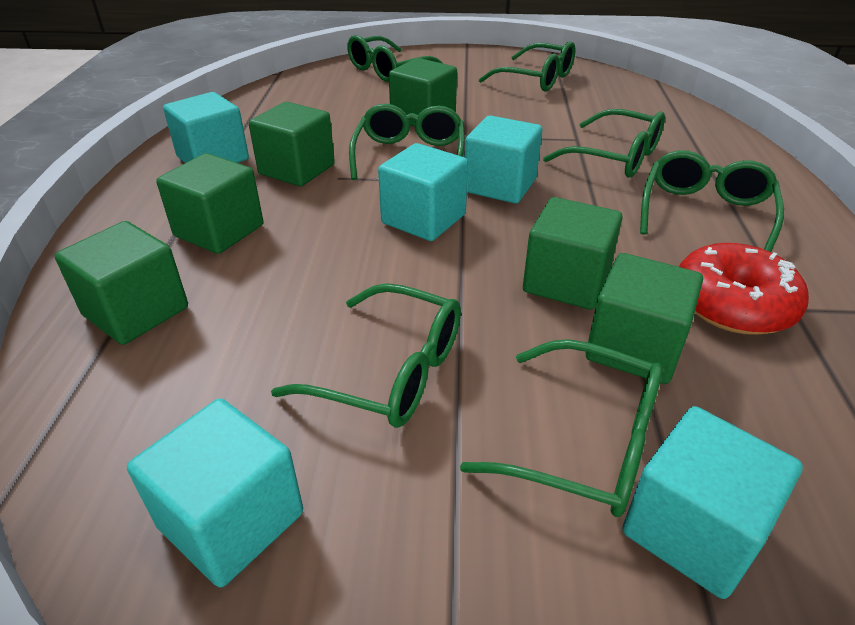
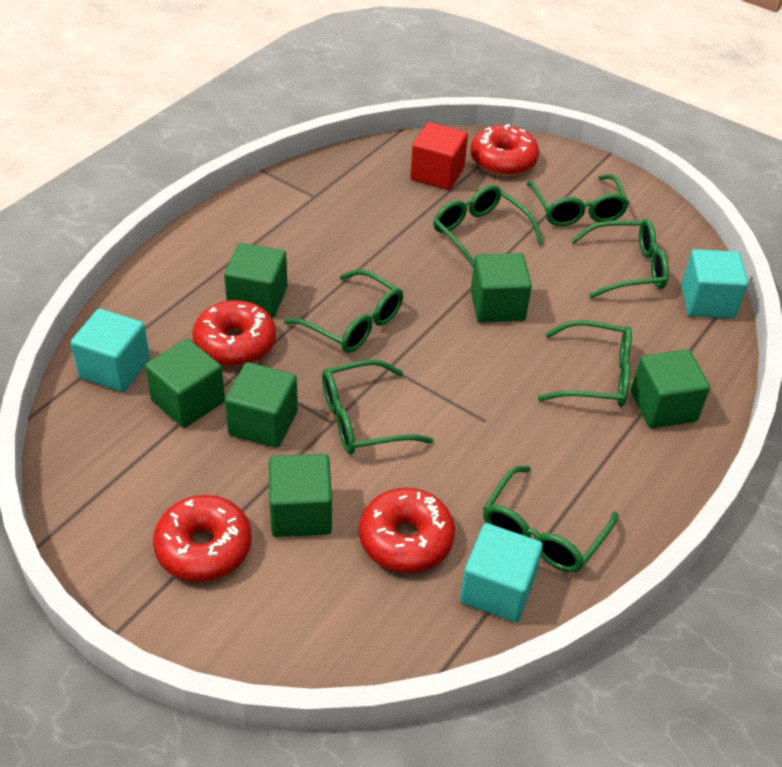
red cube: none = 0 -> [410,122,468,190] = 1
red donut: [679,243,809,335] = 1 -> [153,495,252,582] [193,300,276,366] [359,488,455,573] [470,124,539,176] = 4
turquoise cube: [127,398,303,587] [163,92,249,163] [378,143,468,241] [465,115,542,204] [622,406,803,599] = 5 -> [71,309,150,392] [460,523,543,622] [681,249,748,319] = 3

